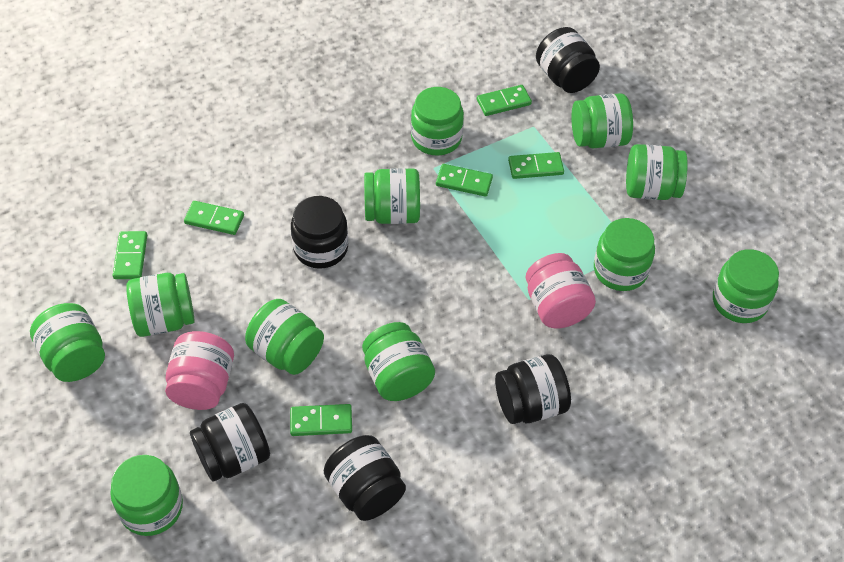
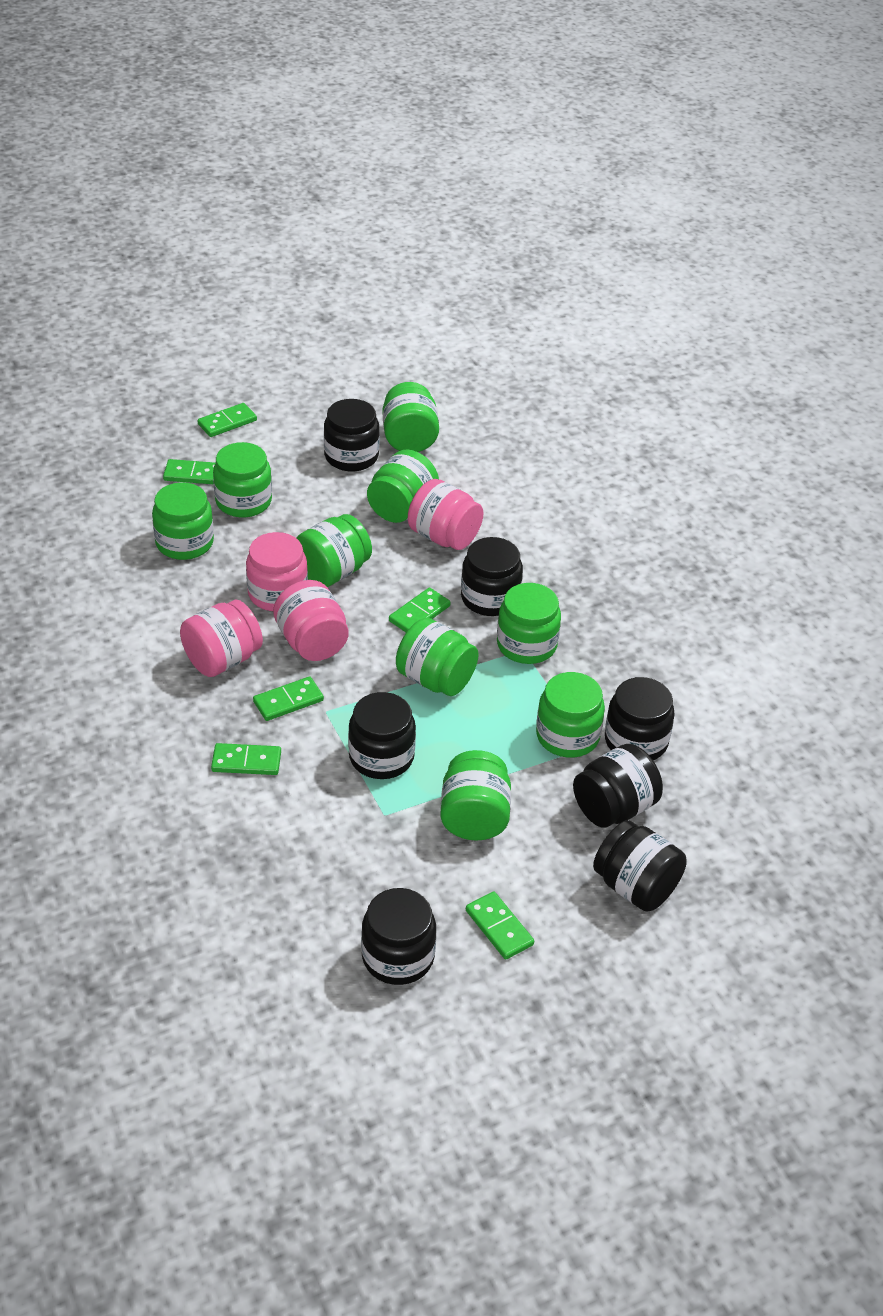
black jar: [190,403,270,482] [291,196,348,269] [324,435,406,521] [495,354,571,424] [536,27,600,93] = 5 -> [324,399,380,471] [348,692,416,779] [361,888,436,985] [461,537,523,616] [573,744,663,828] [593,820,687,912] [605,677,675,760] = 7
green jar: [30,303,105,382] [110,455,183,536] [126,273,195,337] [245,299,324,375] [362,322,435,401] [364,168,420,224] [411,87,464,156] [571,93,633,148] [594,218,655,291] [626,144,688,200] [713,249,779,323] = 11 -> [152,482,214,560] [213,442,272,517] [296,514,372,587] [367,450,439,523] [382,382,439,452] [396,618,479,696] [440,750,511,841] [497,583,561,664] [536,672,605,758] = 9
pink jar: [165,331,234,410] [526,253,596,329] = 2 -> [180,600,263,677] [246,532,308,611] [273,580,349,661] [408,479,484,550] = 4

